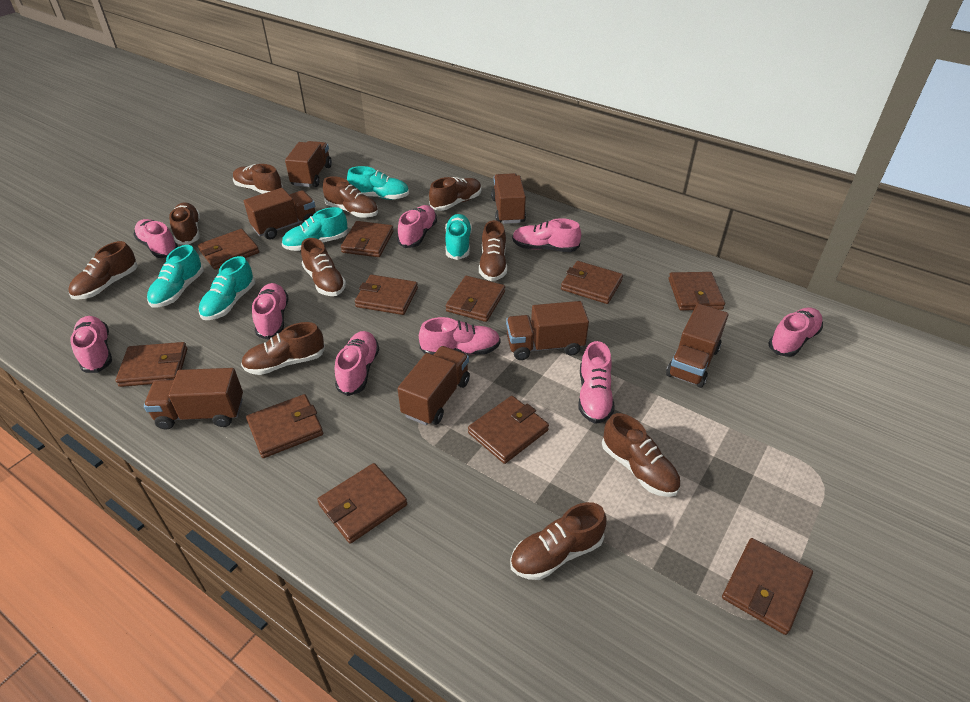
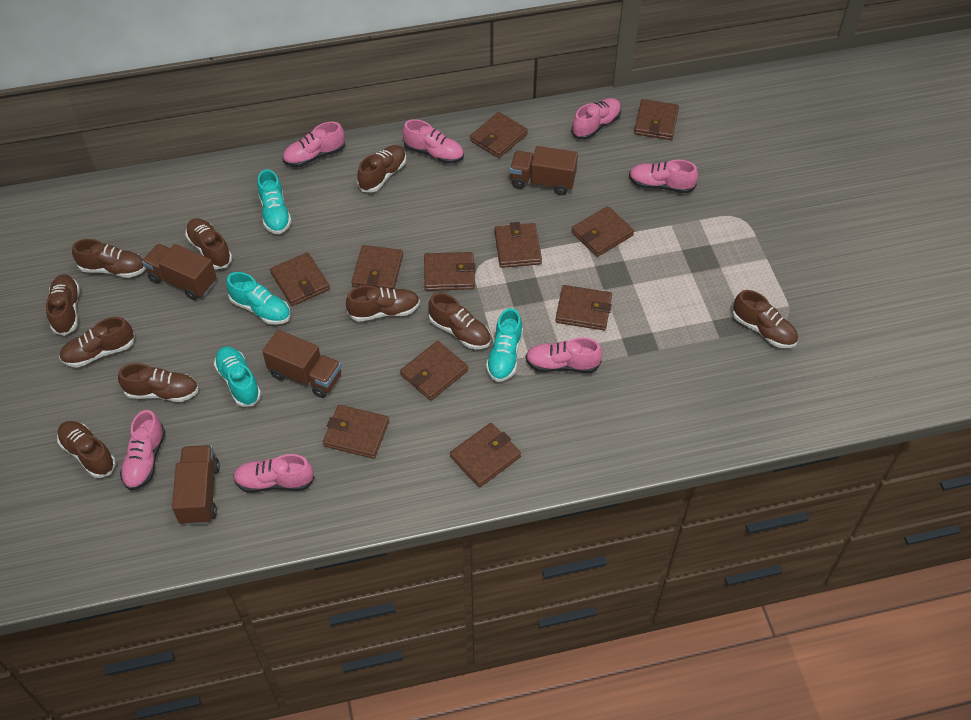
brown truck: [144,368,243,430] [244,188,316,239] [285,141,332,187] [398,346,470,425] [491,173,526,224] [506,301,589,360] [666,303,729,388] = 7 -> [142,244,217,300] [172,445,220,525] [262,330,342,398] [510,146,578,195] = 4
pink shoe: [70,316,112,373] [133,219,178,258] [252,283,289,340] [335,331,379,396] [397,205,437,248] [419,317,501,355] [512,218,581,252] [578,341,614,424] [769,307,823,357] = 9 -> [120,410,165,491] [233,454,314,493] [282,122,345,167] [402,119,464,163] [526,337,603,373] [571,98,621,140] [629,160,698,193] = 7
turquoise shoe: [147,245,204,307] [198,256,255,320] [282,207,348,251] [347,166,409,200] [445,214,472,260] = 5 -> [214,346,261,407] [226,272,290,325] [257,169,291,234] [486,308,523,382] = 4

